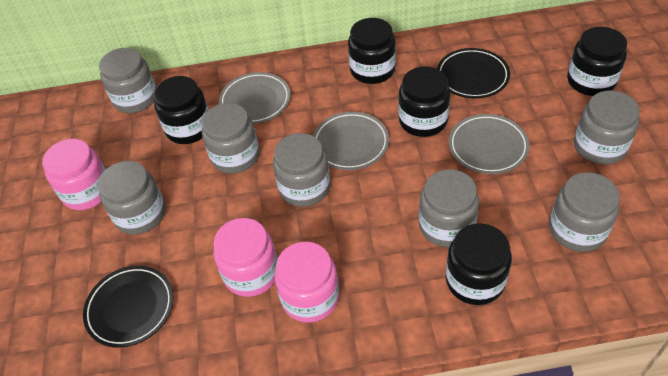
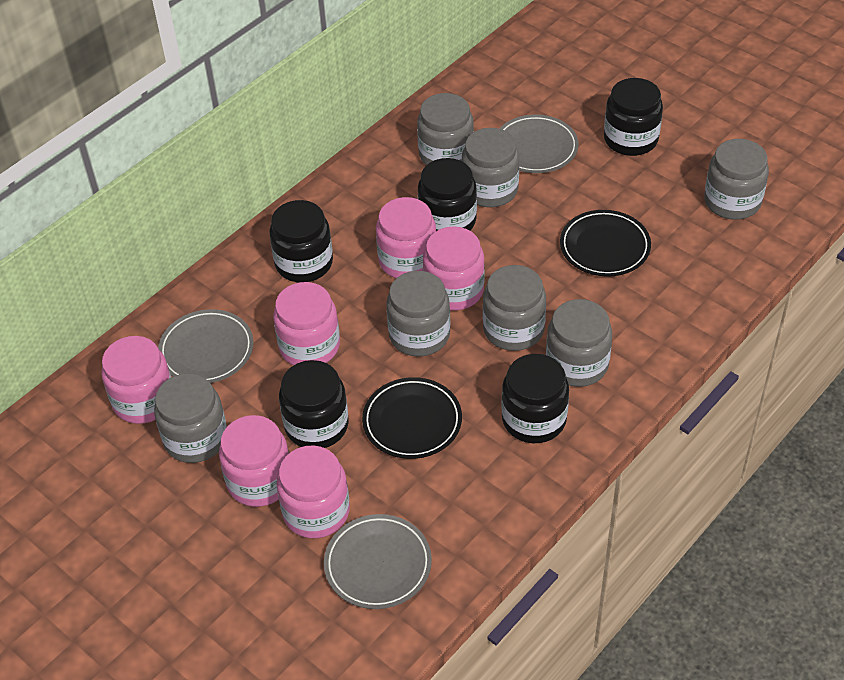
pink jar: [42,139,106,210] [214,218,278,297] [274,241,339,323] = 3 -> [102,336,171,424] [219,415,289,507] [273,282,340,365] [276,445,350,538] [376,197,436,278] [423,226,485,310] = 6

